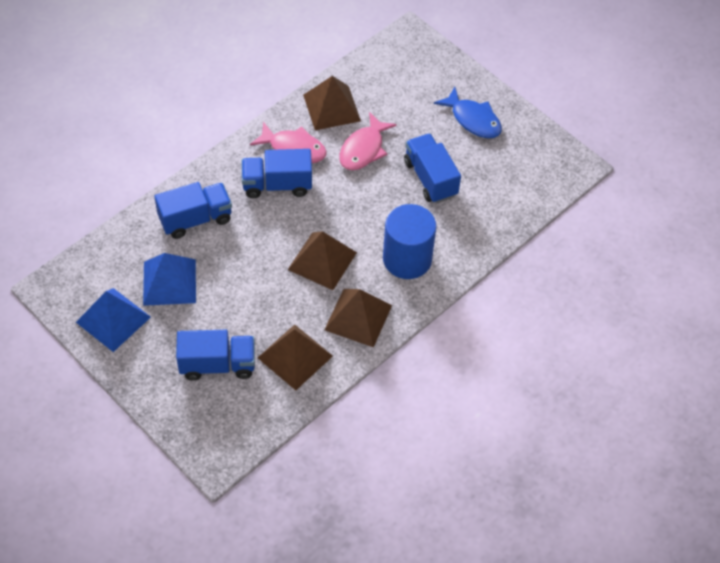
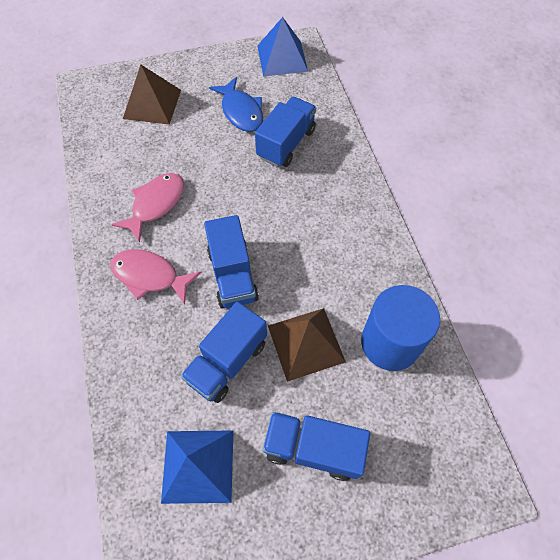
brown pyramid: [258,324,333,390] [288,231,357,290] [303,76,361,130] [324,289,392,348] = 4 -> [123,64,181,125] [268,308,346,382] = 2

